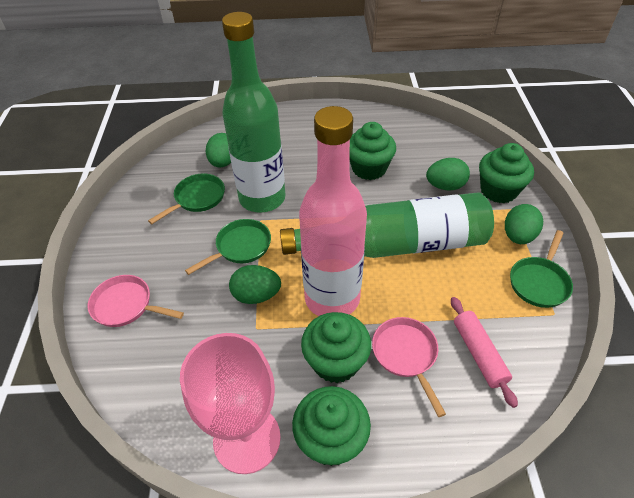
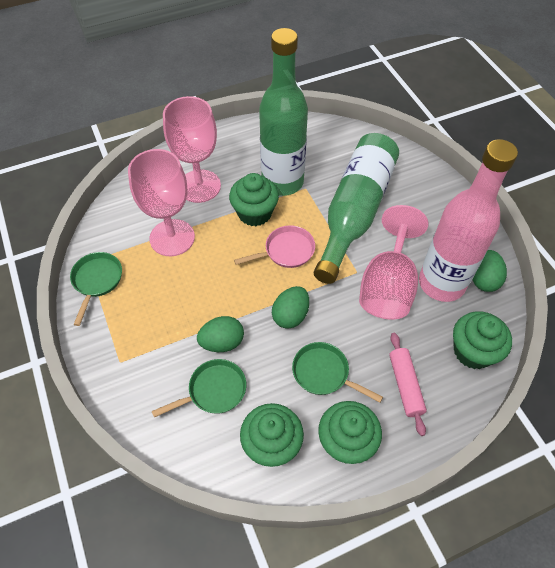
green egg: [206,133,231,168] [229,265,281,304] [426,158,470,190] [505,204,543,244] = 4 -> [197,316,244,352] [272,286,309,329] [472,250,507,292] = 3
pink goblet: [180,333,281,474] = 1 -> [128,149,195,256] [163,96,221,203] [359,205,428,320] = 3
pink pan: [88,275,184,327] [372,317,446,417] = 2 -> [234,225,315,268] = 1

